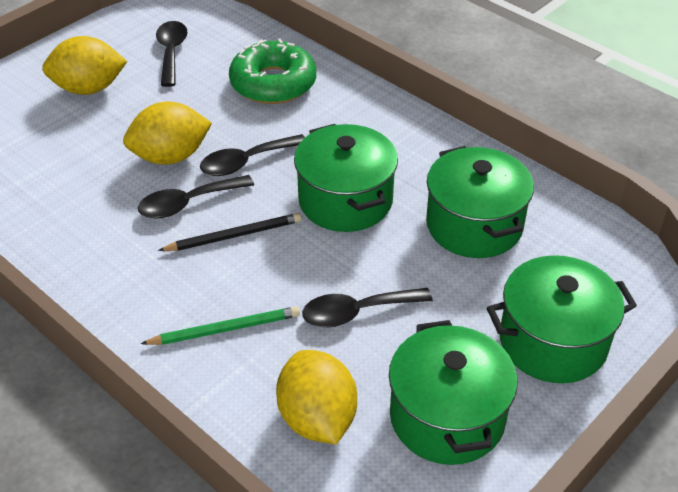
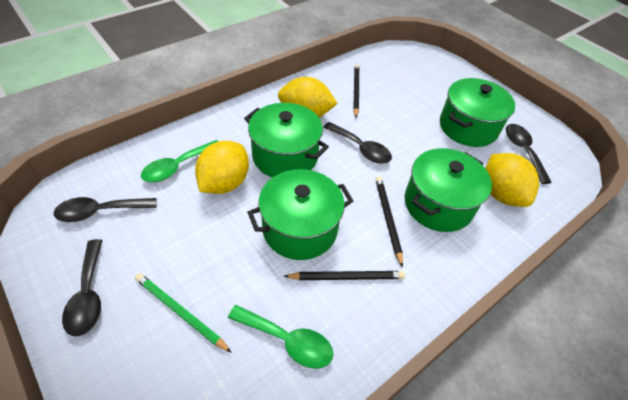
black pencil: [158,213,302,251] = 1 -> [284,271,405,280] [353,64,360,118] [375,177,403,268] = 3
green donut: [229,39,316,104] = 1 -> none = 0
green spoon: none = 0 -> [141,140,219,182] [228,305,333,369] = 2

